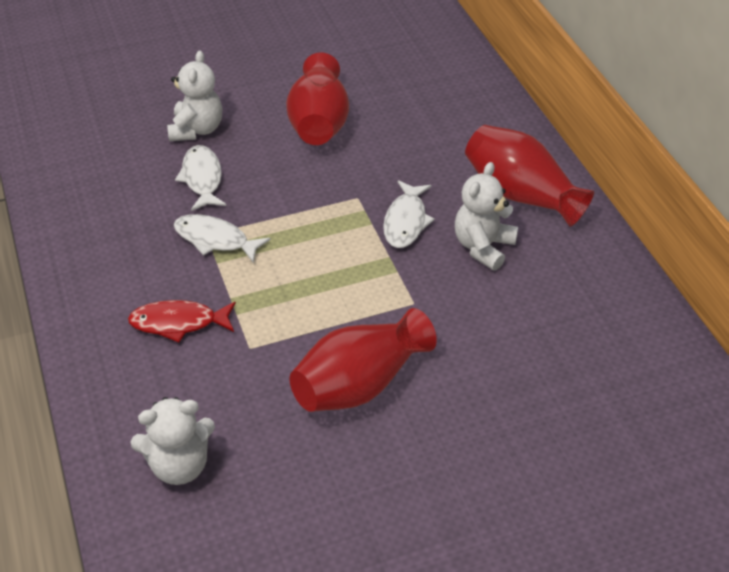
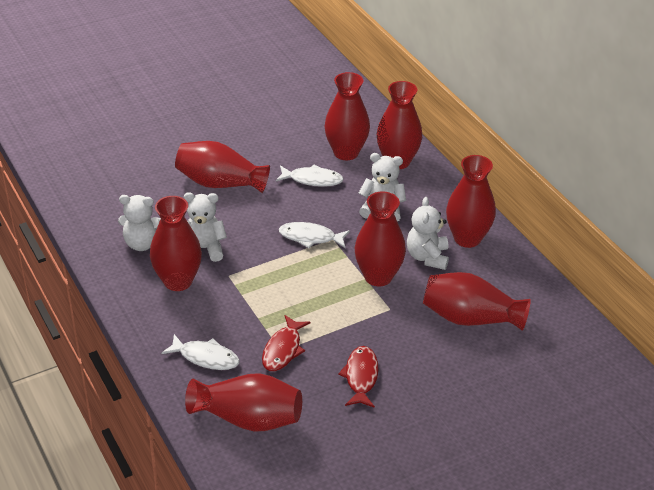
red fish: [128,300,236,343] = 1 -> [262,315,310,371] [338,346,379,408] = 2
red vase: [286,53,349,145] [289,308,437,412] [465,125,594,227] = 3 -> [150,196,202,291] [175,141,270,193] [185,373,302,432] [324,72,370,160] [355,192,406,286] [377,81,422,169] [423,272,531,330] [446,155,496,248] = 8
white teddy bear: [130,397,215,485] [167,50,222,141] [455,162,518,271] = 3 -> [118,195,161,251] [184,192,227,262] [359,153,406,222] [407,197,449,270] = 4

